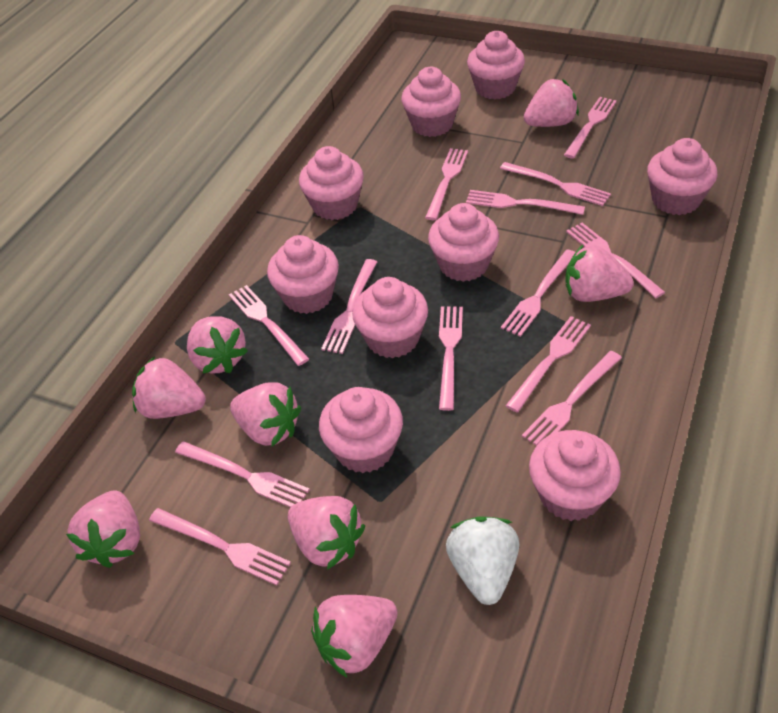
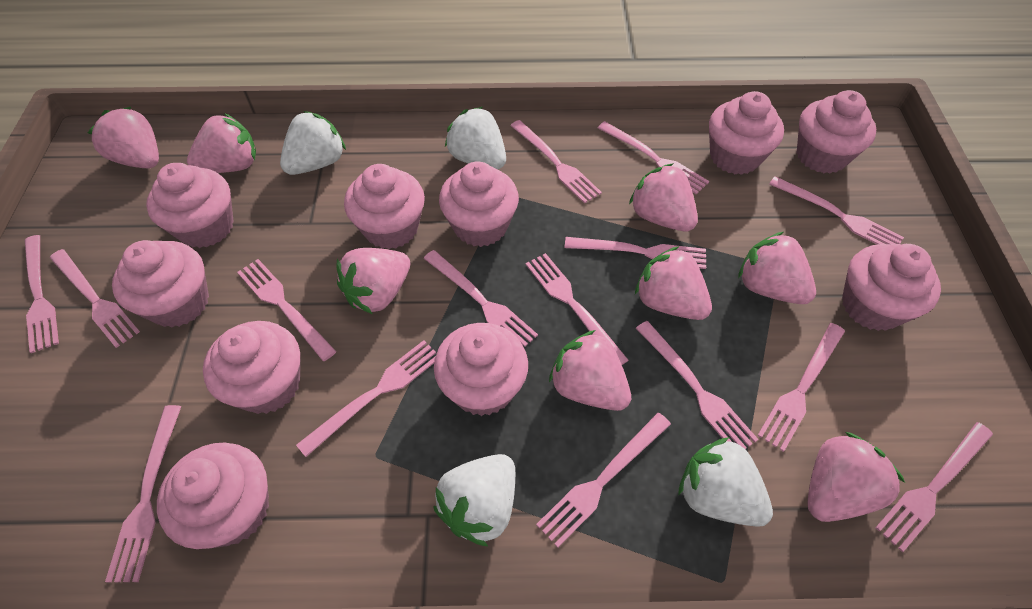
pink cupcake: [267,235,339,314] [299,146,364,220] [319,387,403,473] [352,277,428,358] [401,67,461,137] [428,203,499,282] [467,31,525,99] [529,430,621,521] [647,138,717,215] = 9 -> [112,240,209,328] [146,163,234,248] [157,443,269,549] [203,321,300,414] [344,164,425,249] [434,323,528,416] [439,161,519,247] [709,91,784,175] [797,90,876,174] [842,244,941,331] = 10
pink fork: [149,508,291,586] [175,441,310,507] [229,285,309,366] [321,259,377,354] [425,148,468,220] [439,306,463,411] [466,190,585,215] [500,162,611,206] [501,249,576,337] [506,316,591,412] [522,351,622,445] [564,97,617,159] [566,223,665,298] = 13 -> [25,235,59,353] [50,249,140,348] [105,405,181,583] [237,259,337,361] [296,340,436,457] [423,250,538,347] [510,120,602,204] [526,253,629,365] [536,413,671,548] [565,237,706,269] [598,121,709,194] [636,321,759,449] [757,323,845,452] [769,176,904,244] [875,422,993,552] = 15
white strawberry: [446,516,519,605] = 1 -> [280,111,346,175] [433,454,515,546] [445,107,506,169] [678,437,773,527] = 4

